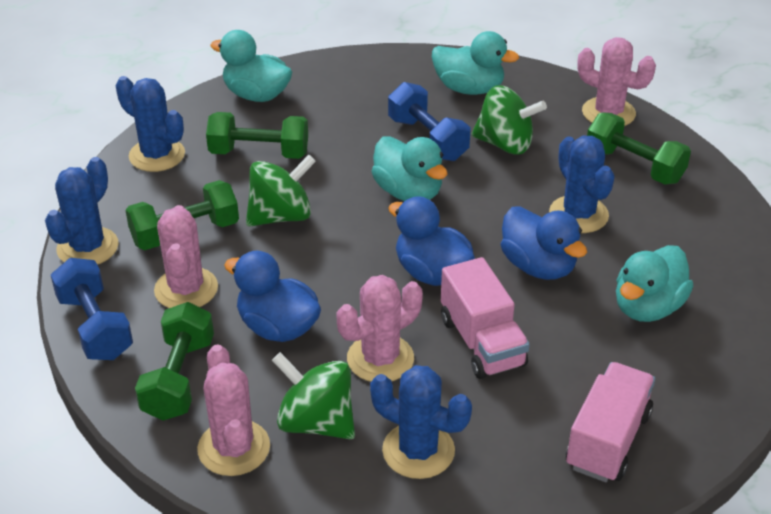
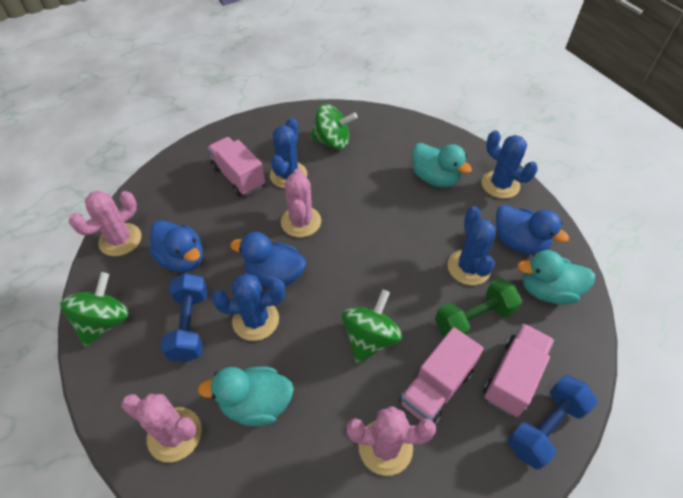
green dumbbell: [125,180,239,250] [135,302,214,420] [206,112,308,159] [587,112,691,185] = 4 -> [435,278,522,337] = 1
pink truck: [441,257,530,379] [566,362,655,482] = 2 -> [207,137,265,197] [399,327,484,424] [483,324,554,417] = 3
turquoise duck: [210,30,292,102] [371,136,448,201] [432,31,519,95] [616,245,693,322] = 4 -> [198,366,294,426] [413,143,472,187] [517,250,595,305] = 3

